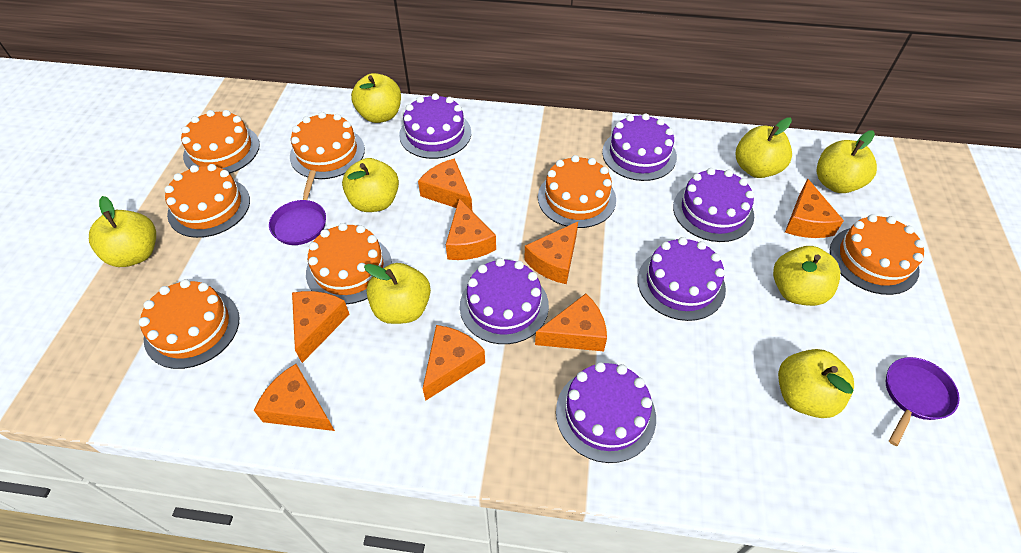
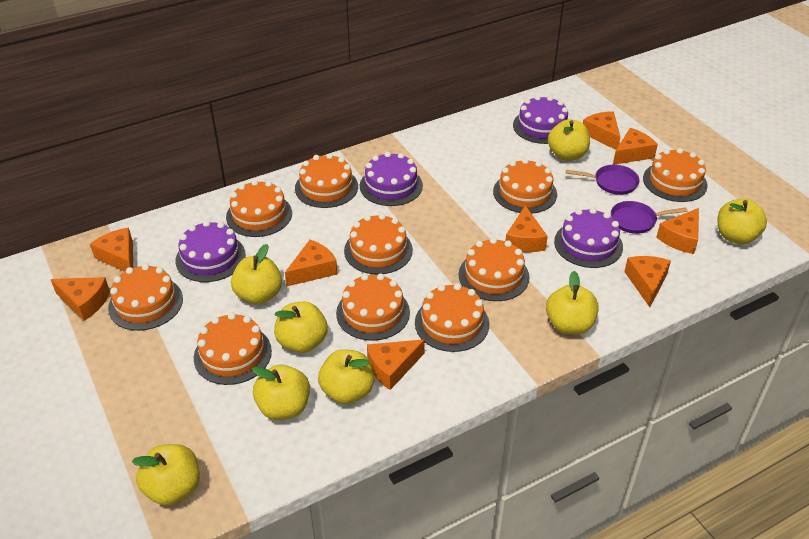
orange cake: [139,279,239,369] [165,164,250,238] [181,110,260,174] [290,112,365,179] [306,223,392,304] [538,155,616,228] [830,214,925,295] = 7 -> [108,264,183,331] [194,313,272,385] [226,180,292,237] [295,153,358,208] [336,274,410,341] [344,213,413,274] [415,283,489,352] [458,237,529,301] [493,158,557,214] [643,148,708,202] = 10
orange cheese: [254,364,335,431] [292,291,350,363] [418,158,472,211] [423,325,485,401] [446,199,496,260] [524,222,578,284] [535,293,607,351] [785,179,844,238] = 8 -> [51,277,110,321] [90,227,133,272] [285,240,337,286] [367,339,425,390] [505,205,548,252] [583,111,620,150] [613,128,658,165] [624,256,671,307] [656,208,699,254] = 9
purple cake: [399,93,471,159] [460,258,549,344] [556,362,656,463] [602,113,677,181] [638,237,726,321] [673,168,754,242] = 6 -> [175,221,246,282] [360,152,423,206] [513,95,568,144] [554,208,623,268] = 4

